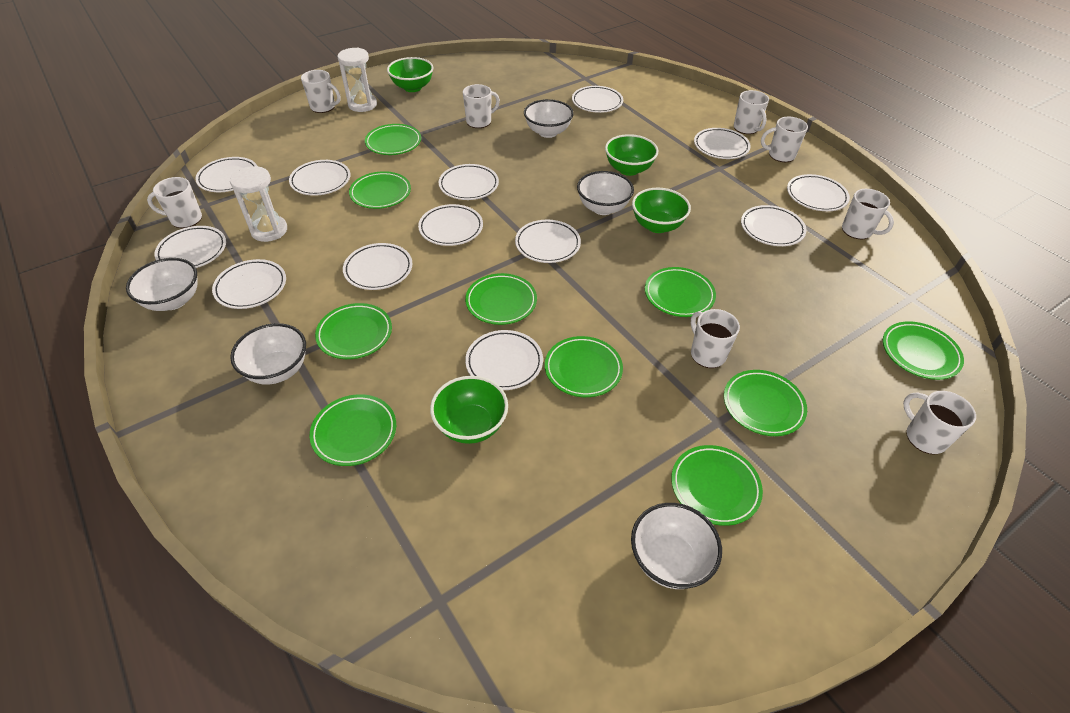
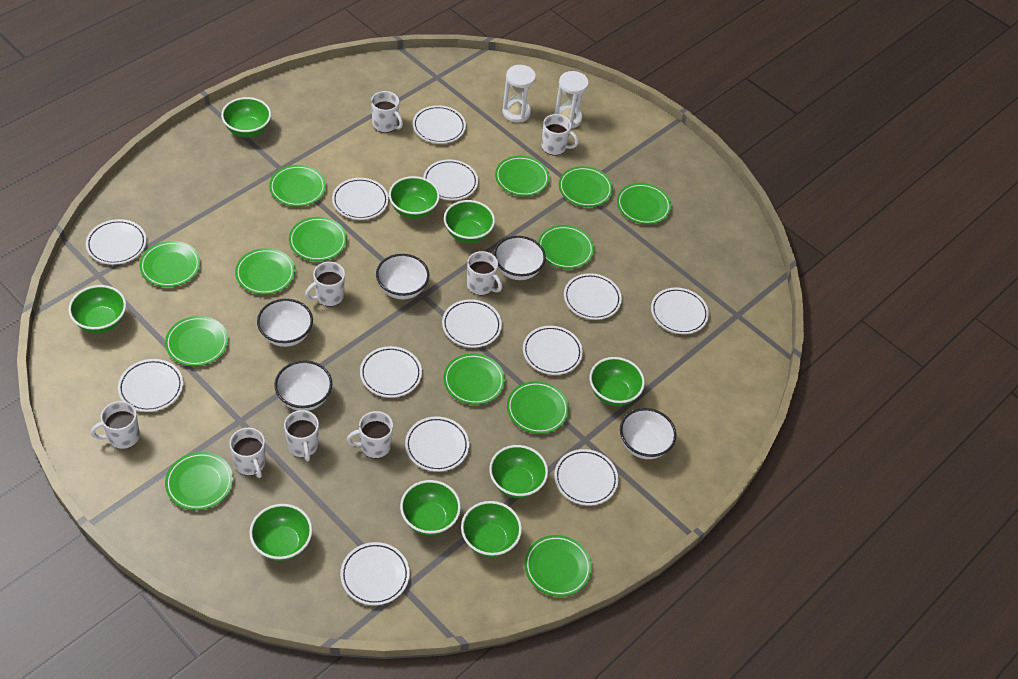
green bowl: [387,57,433,92] [430,376,508,444] [605,134,658,176] [632,188,691,233] = 4 -> [68,285,126,333] [221,97,271,137] [249,504,312,561] [389,176,440,219] [400,480,461,535] [444,200,495,243] [461,501,522,557] [489,445,548,498] [590,357,645,406] = 9
green plate: [309,394,396,466] [315,303,392,359] [349,171,411,209] [365,124,421,155] [465,273,537,325] [545,336,623,397] [645,267,716,317] [671,445,763,526] [724,370,807,436] [883,321,964,380] = 10 -> [139,241,200,287] [165,316,228,366] [165,452,233,510] [235,248,295,295] [269,165,326,207] [289,217,347,261] [443,353,505,405] [495,156,549,196] [507,381,569,434] [524,535,592,597] [538,225,594,269] [559,166,613,207] [617,183,671,224] = 13

